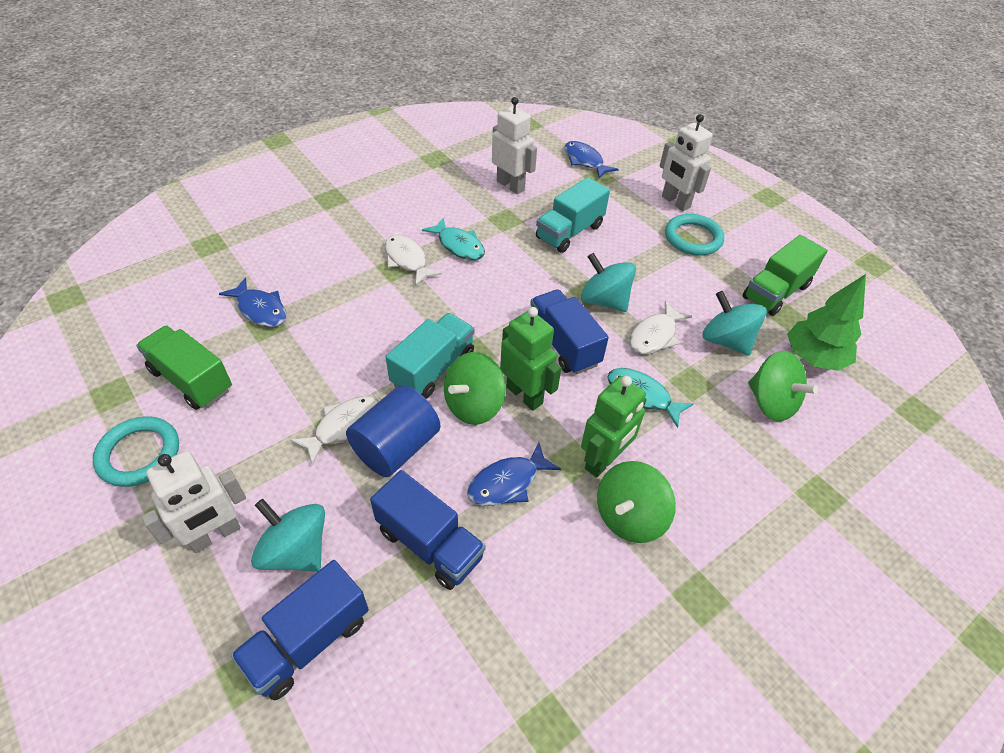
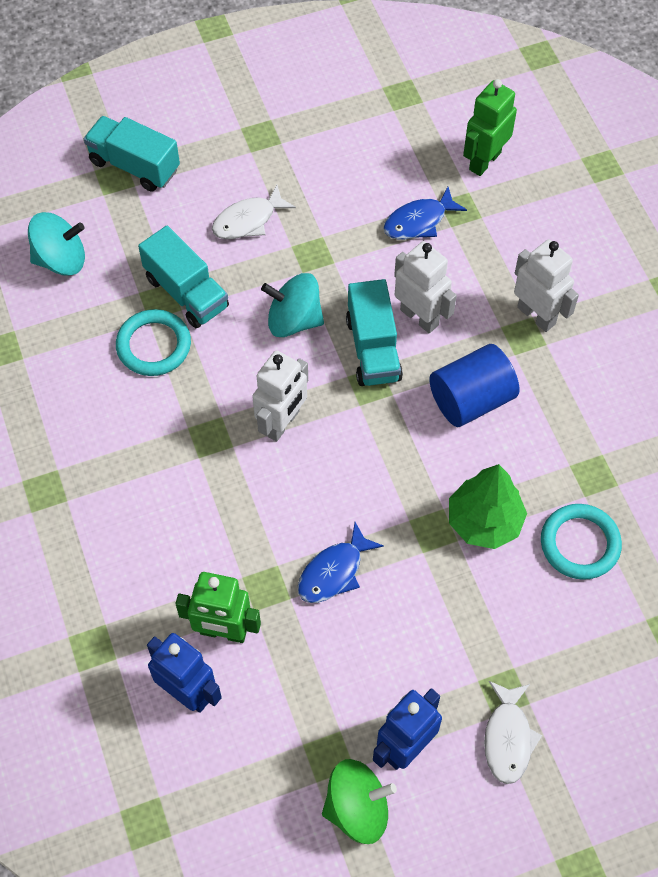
blue fish: [219,277,287,327] [467,442,561,506] [564,141,619,178] = 3 -> [298,522,384,603] [383,187,467,240] = 2
blue robot: none = 0 -> [147,633,222,713] [373,688,442,770] = 2
blue truck: [231,560,369,700] [370,470,485,590] [530,289,609,374] = 3 -> none = 0
green spinning top: [444,352,506,425] [597,461,676,543] [748,351,818,421] = 3 -> [322,759,397,844] = 1
green truck: [136,326,232,410] [743,235,828,316] = 2 -> none = 0
turquoise fish: [422,218,485,260] [608,368,694,428] = 2 -> none = 0
turquoise spinning top: [251,499,325,572] [581,253,636,312] [702,291,767,356] = 3 -> [28,212,85,276] [261,273,324,337] = 2
turquoise truck: [386,313,474,399] [536,177,610,253] = 2 -> [84,116,180,192] [138,226,229,328] [346,279,403,386] = 3
white fish: [291,396,379,465] [385,235,442,286] [629,301,692,354] = 3 -> [212,185,296,239] [484,681,542,784] = 2

